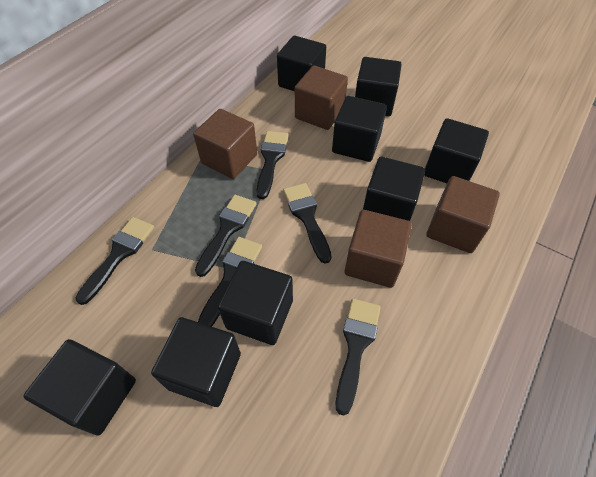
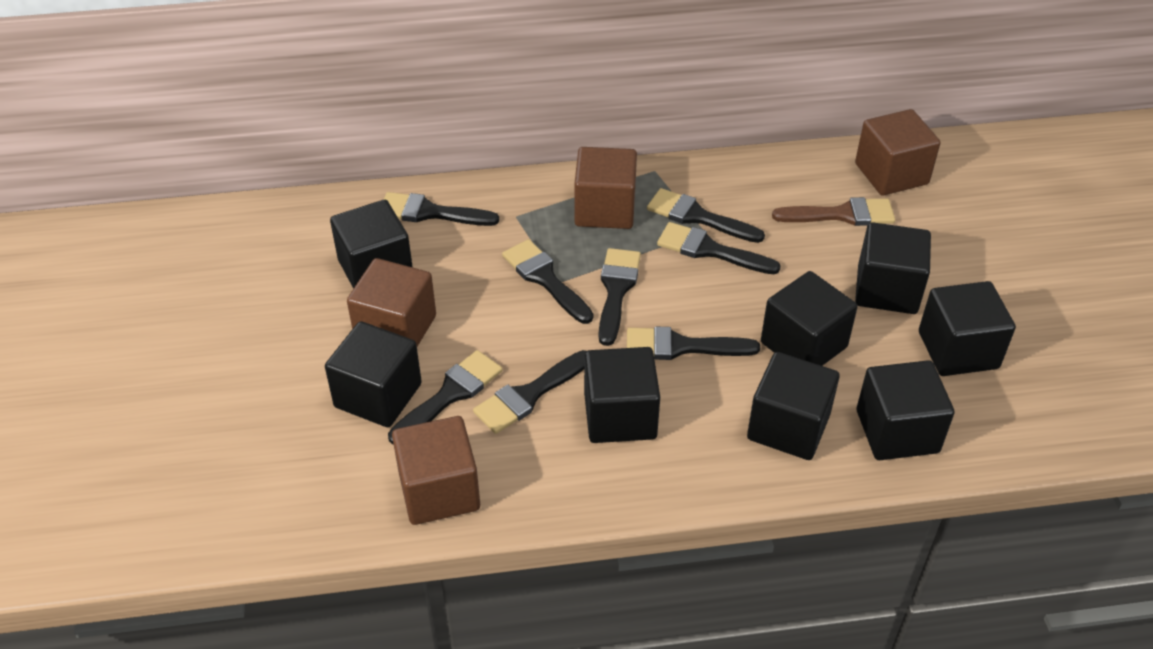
black brush: [75,217,154,305] [195,195,257,277] [198,237,262,327] [256,131,289,199] [283,183,332,264] [336,299,381,416] = 6 -> [384,192,499,226] [388,350,502,444] [473,350,586,434] [502,239,593,324] [599,248,641,346] [627,326,760,360] [647,188,765,243] [657,222,781,274] = 8
brown brush: none = 0 -> [772,197,895,226] = 1

